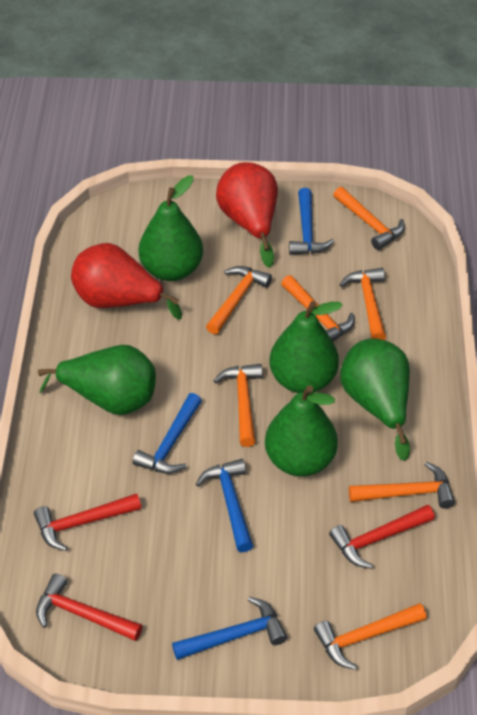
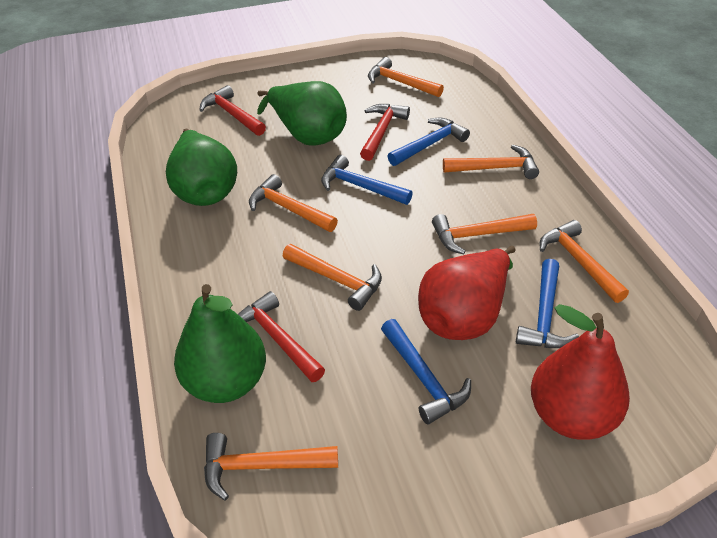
green pear: [38,345,156,415] [139,176,203,281] [265,385,338,477] [270,301,342,393] [340,339,410,461] = 5 -> [166,129,237,206] [174,284,266,403] [257,81,347,146] = 3

